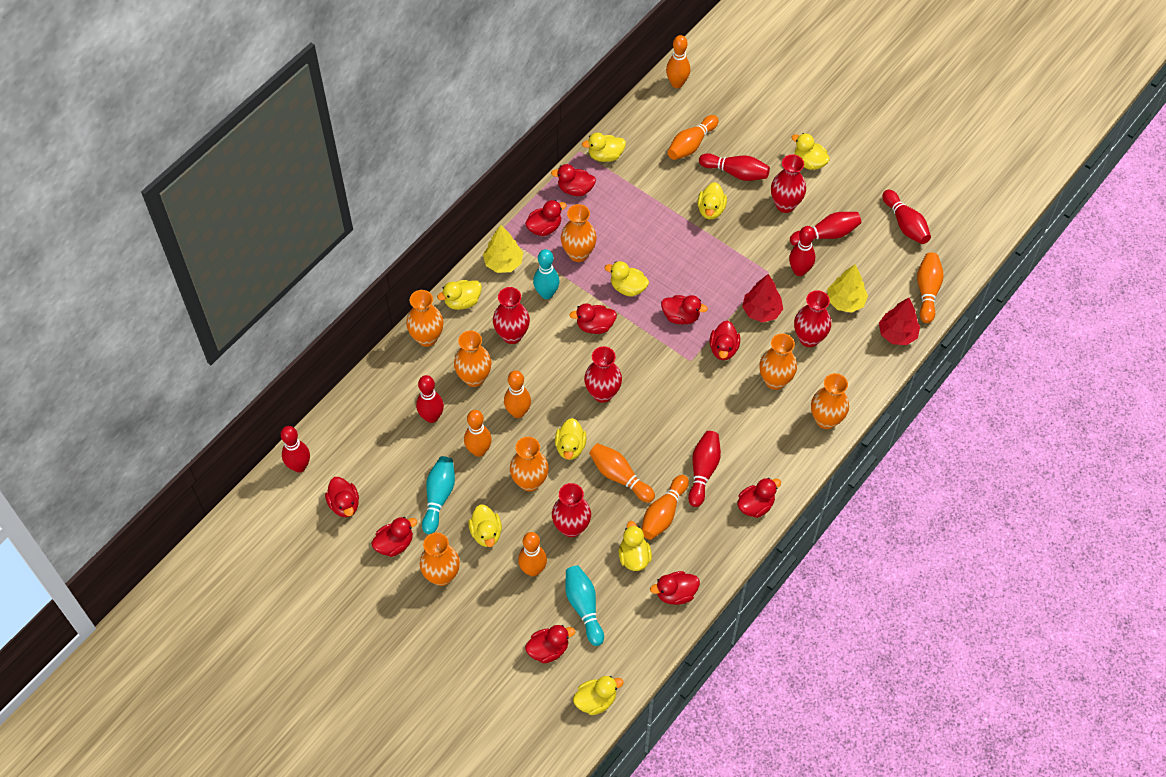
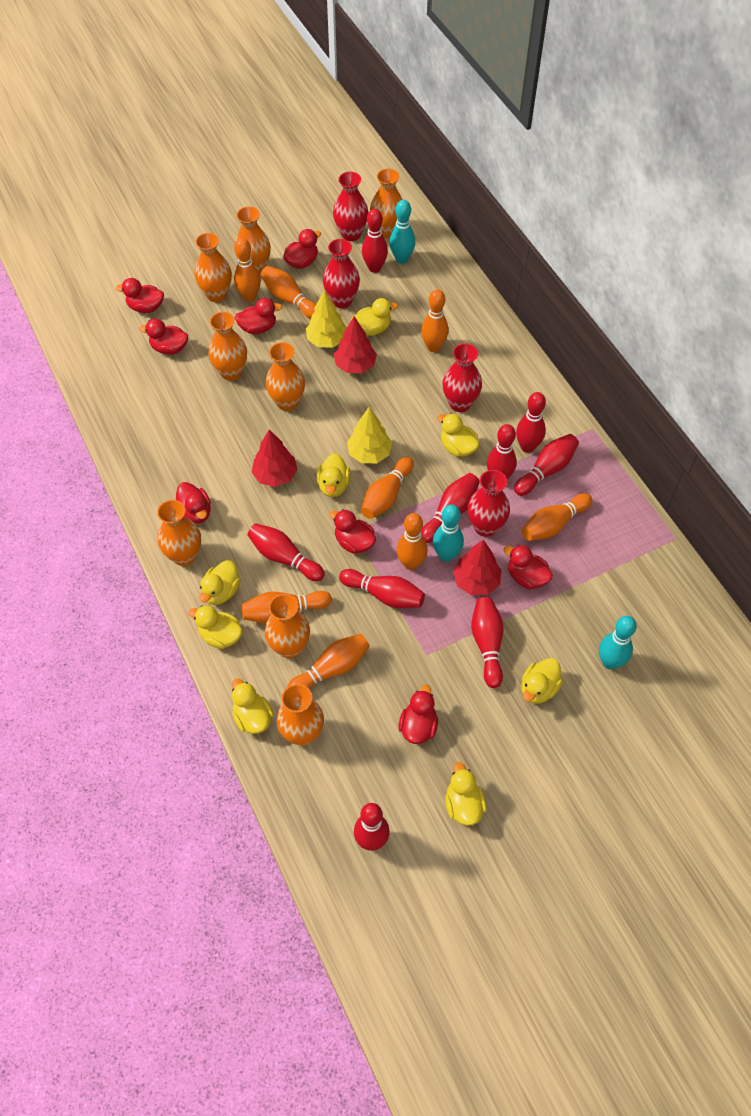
orange vase: [406,290,443,347] [420,532,460,586] [454,330,492,387] [510,437,549,492] [561,204,597,262] [759,334,797,390] [811,373,849,429] = 7 -> [157,500,201,566] [194,233,232,302] [208,312,247,381] [234,206,271,275] [265,594,310,658] [266,342,305,411] [276,684,324,746] [370,169,403,238] = 8
red bowling pin: [281,426,310,473] [416,375,444,423] [688,431,721,507] [699,153,770,181] [789,226,815,276] [790,212,861,246] [882,190,931,244] = 7 -> [247,523,325,581] [339,569,425,608] [354,803,390,851] [362,209,388,273] [421,473,480,543] [471,597,504,688] [487,424,517,479] [514,434,579,496] [516,392,546,453] = 9
red duck: [325,477,359,517] [371,517,417,557] [525,200,567,236] [525,625,575,663] [551,164,596,196] [569,303,617,334] [650,571,700,605] [661,295,708,324] [710,320,740,360] [737,478,781,518] = 10 -> [116,278,164,313] [139,319,188,355] [176,482,211,524] [235,298,282,334] [283,229,321,269] [329,509,376,554] [399,685,438,744] [504,544,553,589] = 8
red tree: [742,274,783,323] [879,298,920,345] = 2 -> [252,430,298,487] [334,316,377,373] [453,540,501,595] = 3
red vase: [493,287,530,344] [552,483,591,537] [584,346,622,403] [771,154,806,213] [794,290,831,347] = 5 -> [323,239,360,308] [333,172,369,241] [442,343,482,412] [467,470,510,537] = 4
yellow duck: [437,280,482,310] [468,504,502,547] [555,418,587,460] [573,676,624,715] [582,133,626,162] [605,261,649,297] [619,521,652,571] [697,182,727,219] [791,133,830,170] = 9 -> [188,605,243,649] [199,560,241,605] [232,679,274,734] [317,453,351,497] [351,298,398,336] [437,413,480,457] [445,762,487,825] [521,658,563,704] = 8

